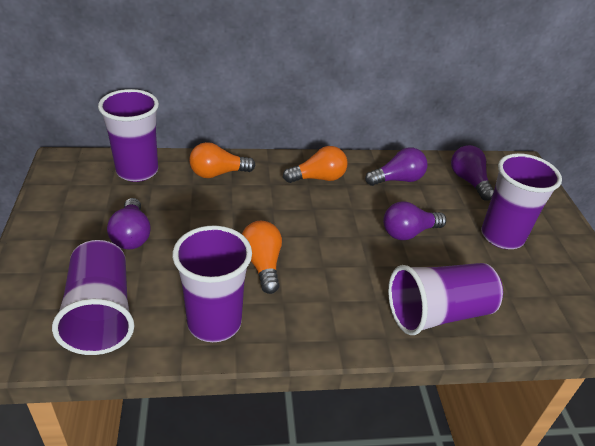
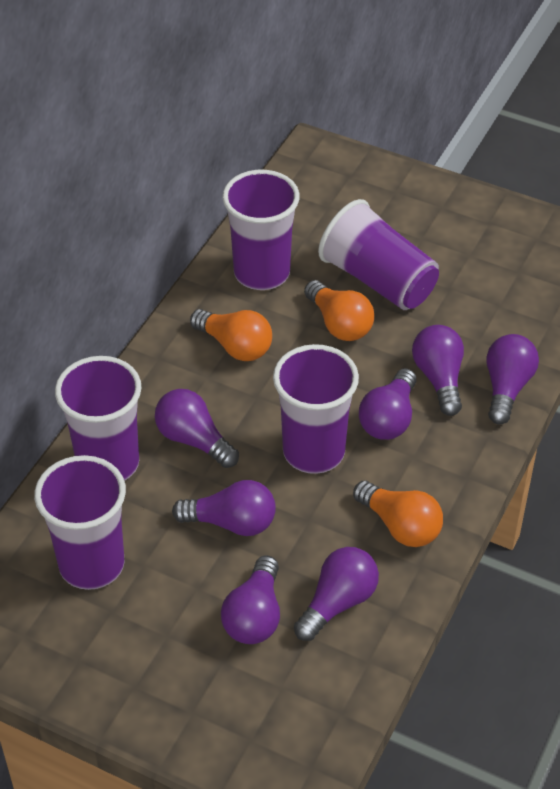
purple light bulb: [107,198,151,249] [365,148,428,186] [383,201,446,240] [451,145,494,201] = 4 -> [155,389,239,468] [172,480,276,536] [221,556,280,644] [294,547,379,641] [359,368,416,440] [412,325,464,416] [486,334,539,425] = 7

